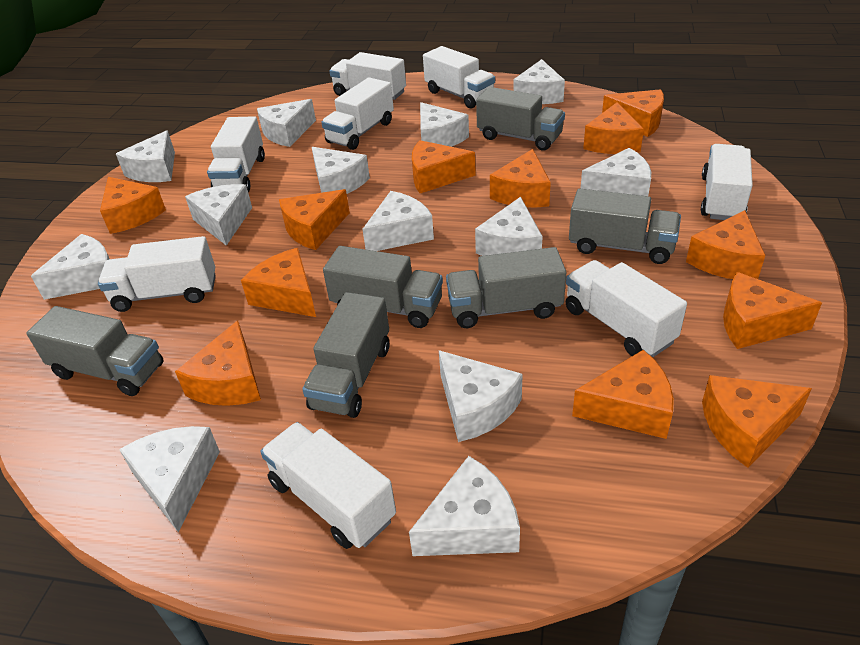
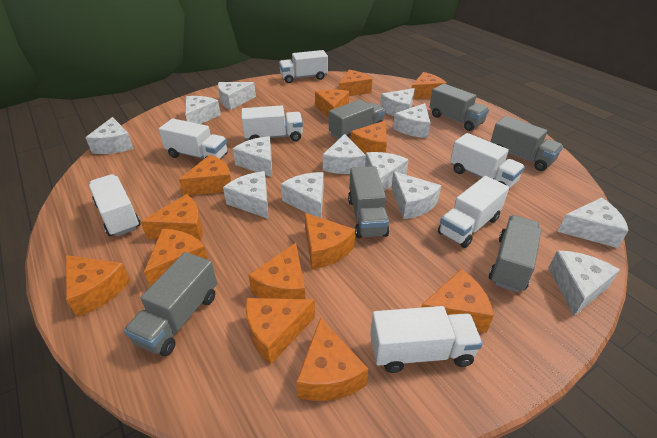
orange cheese: [100,177,166,234] [175,320,261,406] [241,248,316,317] [279,189,350,250] [412,140,476,193] [490,149,551,207] [572,350,674,439] [583,102,644,154] [602,89,664,137] [686,210,765,279] [702,375,812,468] [723,272,822,349] = 12 -> [65,255,130,317] [140,194,203,241] [144,229,208,287] [179,155,231,196] [245,298,315,365] [248,243,305,299] [296,318,368,401] [305,213,355,269] [315,89,349,118] [339,70,372,96] [350,121,387,155] [411,72,447,99] [421,269,494,333] = 13
white truck: [98,236,216,312] [207,116,265,192] [260,422,396,549] [321,77,394,150] [329,52,406,100] [423,46,495,108] [566,260,687,357] [701,144,753,220] = 8 -> [89,174,141,237] [159,118,228,159] [241,105,303,141] [279,50,328,83] [370,306,483,373] [438,176,509,248] [450,133,525,188] = 7

